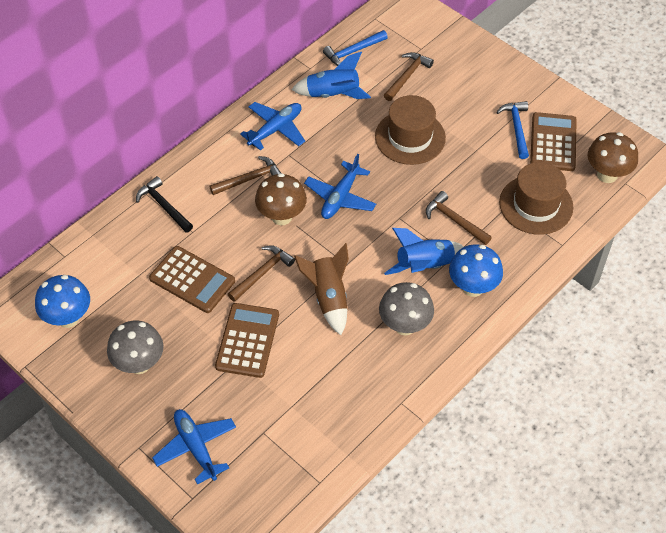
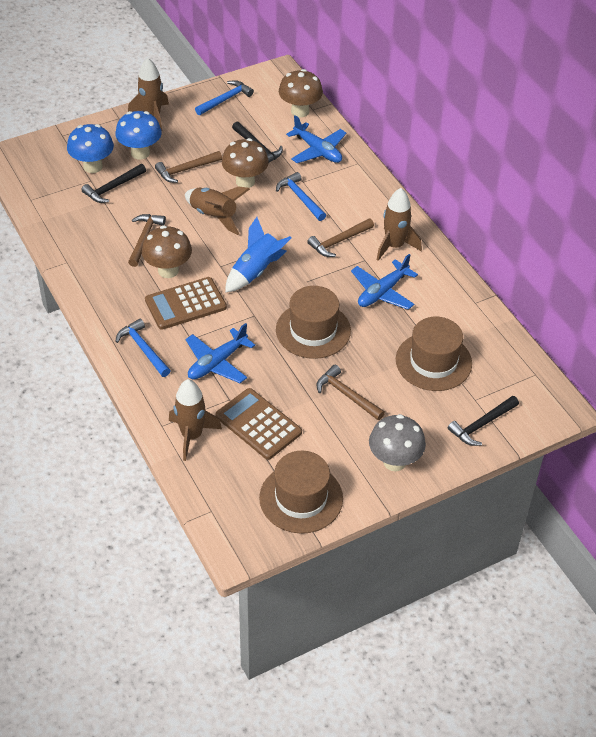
black hammer: [136,176,193,233] = 1 -> [81,164,146,203] [232,122,283,163] [448,396,519,446] = 3
blue hammer: [323,30,388,66] [496,101,529,159] = 2 -> [115,319,171,377] [195,80,254,115] [276,172,326,221] = 3
blue rocket: [291,52,371,99] [384,228,464,275] = 2 -> [225,217,291,292] = 1
brown calculator: [149,246,235,313] [215,303,279,378] [530,112,577,171] = 3 -> [145,277,227,330] [215,388,302,460] = 2
brown hat: [375,95,446,165] [499,162,573,235] = 2 -> [259,451,343,534] [276,286,351,359] [396,317,472,391] = 3
brown mushroom: [255,173,307,225] [588,132,638,183] = 2 -> [142,226,192,278] [222,138,269,188] [279,69,323,118] = 3
brown rocket: [294,243,349,335] = 1 -> [128,58,169,131] [169,379,222,461] [185,186,250,235] [377,188,422,261] = 4
grey mushroom: [107,321,164,374] [379,282,434,335] = 2 -> [369,414,426,471] = 1

